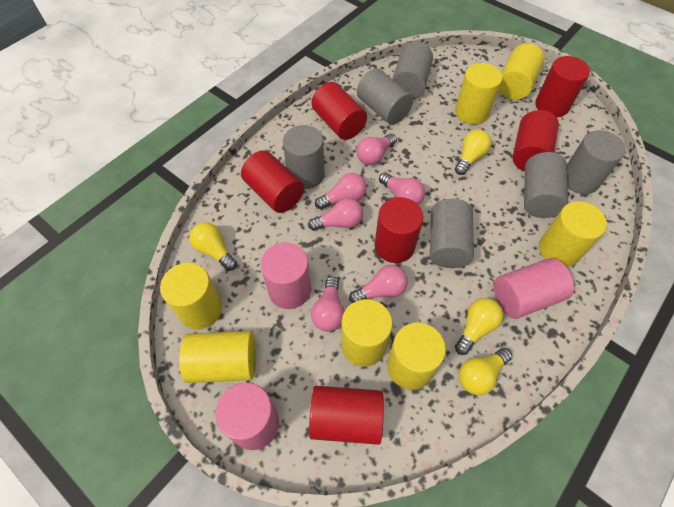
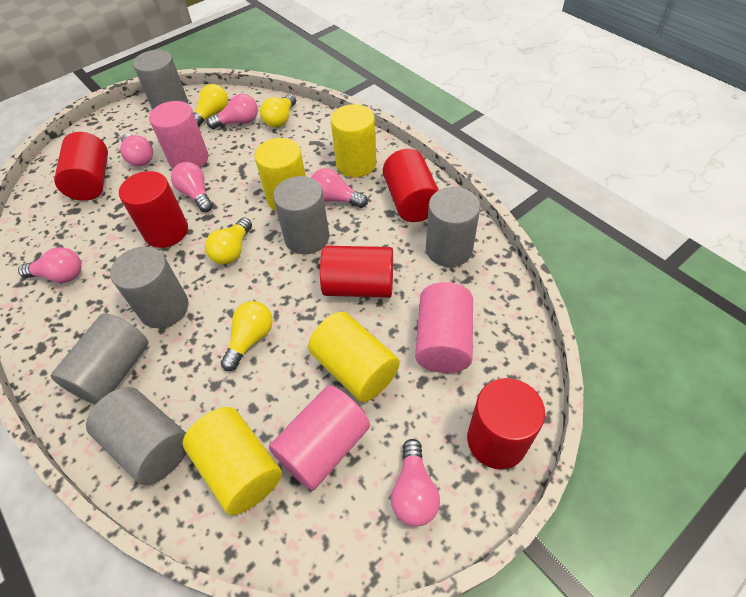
red cylinder: [241,150,304,213] [309,386,384,445] [311,82,367,140] [375,197,423,263] [512,110,559,171] [535,56,590,117] = 6 -> [54,132,108,201] [119,171,188,248] [320,246,393,298] [383,149,439,222] [467,378,545,469] = 5
yellow cylinder: [160,263,222,330] [179,331,256,383] [341,299,393,367] [387,323,446,390] [455,63,503,125] [499,43,544,100] [539,201,607,267] = 7 -> [183,407,282,515] [255,138,306,211] [308,312,400,402] [331,104,376,177] = 4

